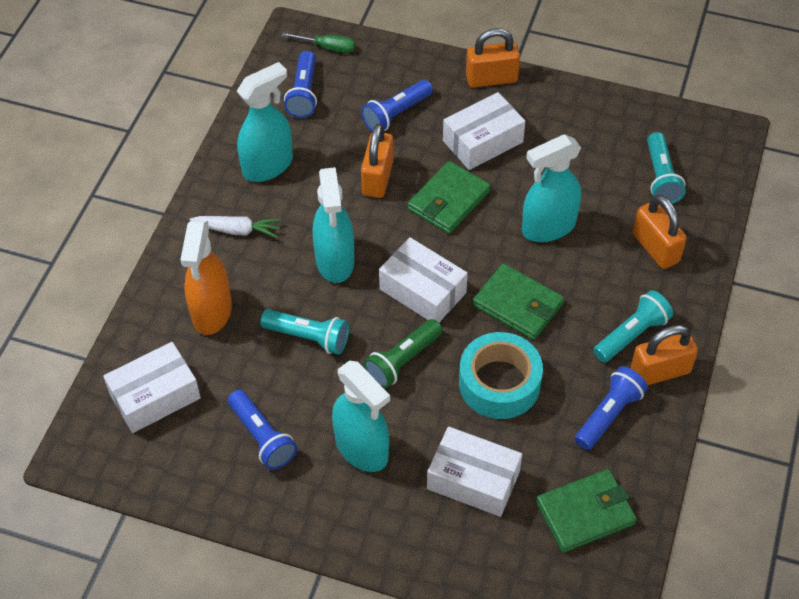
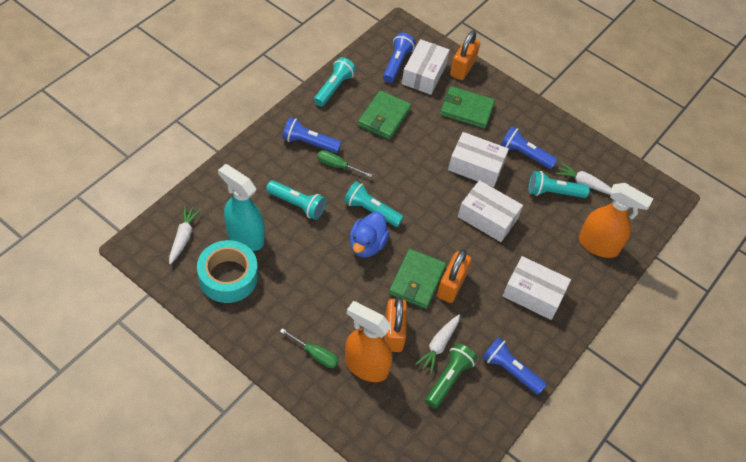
blue duck: none = 0 -> [350,212,389,257] = 1
green screwdriver: [282,32,355,53] = 1 -> [280,328,339,368] [317,150,372,177] = 2
orange padlock: [361,124,394,198] [466,28,520,88] [631,325,698,385] [633,195,687,269] = 4 -> [384,297,407,352] [437,249,472,303] [450,30,480,80] = 3
orange spray bottle: [180,220,232,335] = 1 -> [345,301,392,382] [579,183,653,258] = 2
turquoise flashlight: [260,309,349,355] [593,290,673,362] [647,132,686,204] = 3 -> [266,180,326,220] [314,57,356,107] [344,181,404,227] [529,171,590,198] = 4
turquoise spray bottle: [237,62,293,182] [313,167,355,283] [332,360,390,472] [522,134,581,242] = 4 -> [218,164,265,251] = 1
white carrot: [190,216,281,238] = 1 -> [169,206,201,265] [415,315,460,374] [556,162,612,195] = 3

